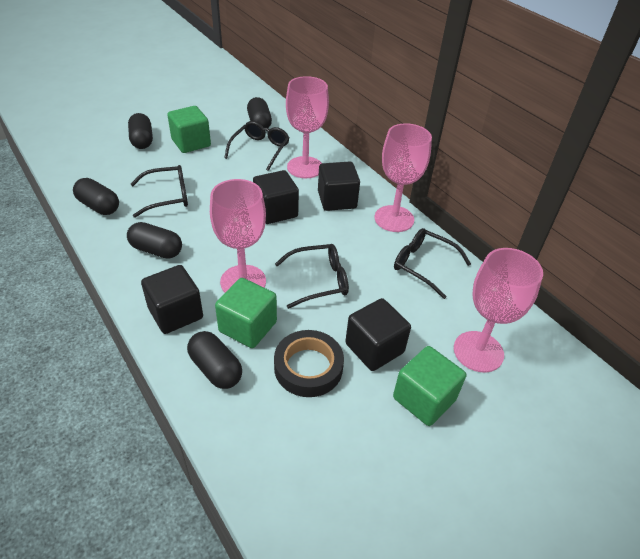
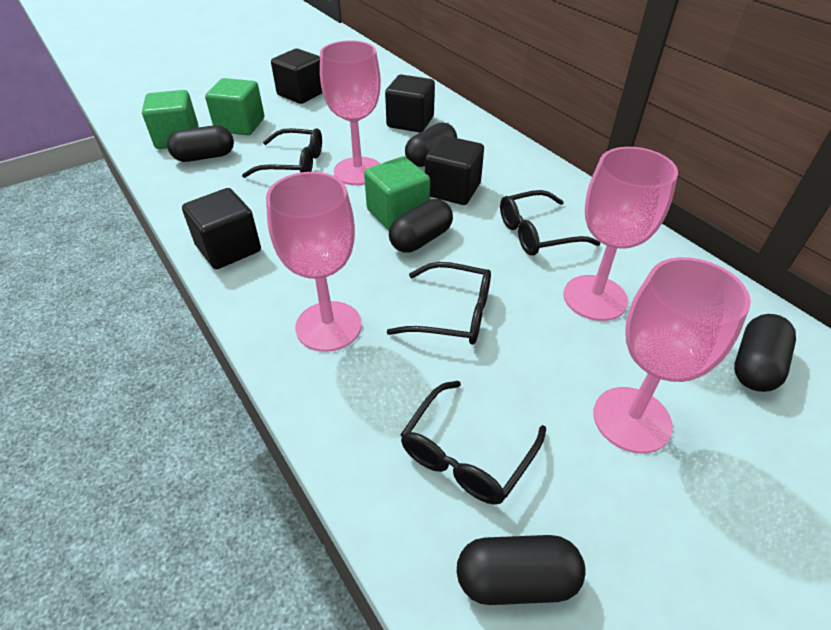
black tape: [274,330,344,397] = 1 -> none = 0

